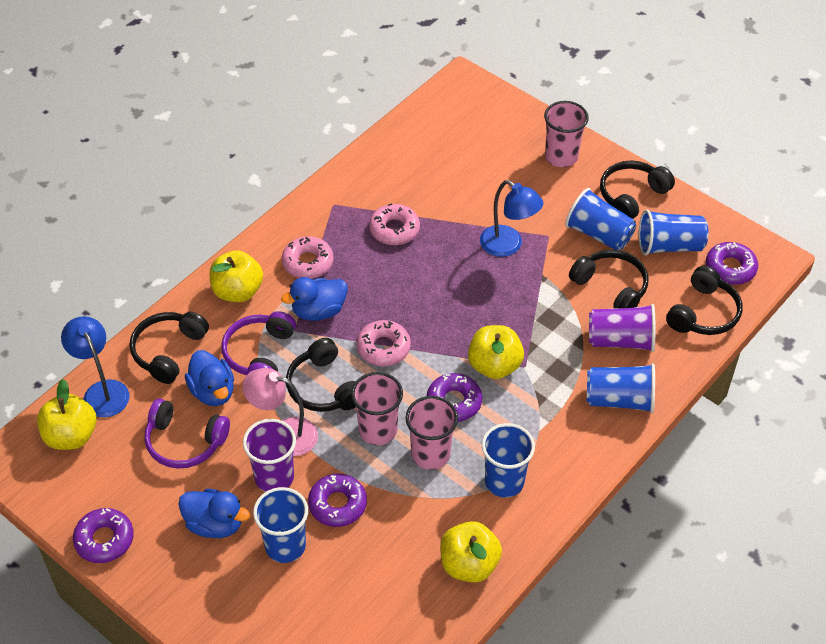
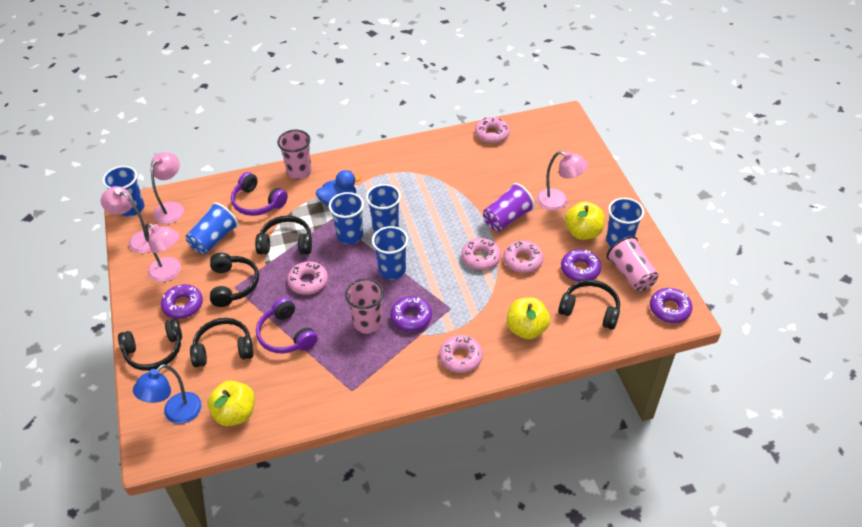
blue cup: [253,487,308,563] [482,423,535,498] [565,188,636,250] [587,363,655,413] [639,210,708,255] = 5 -> [102,166,145,217] [186,202,239,254] [329,192,364,244] [366,184,401,232] [372,226,408,280] [606,198,644,247] = 6
blue duck: [178,489,250,538] [185,350,234,406] [281,277,348,321] = 3 -> [316,170,362,206] = 1
blue lamp: [61,316,129,417] [480,180,543,257] = 2 -> [133,364,202,424] = 1
pink donut: [282,236,333,279] [356,320,411,366] [369,203,420,245] = 3 -> [287,261,328,295] [439,335,483,373] [462,238,501,270] [475,117,510,143] [504,241,543,273] = 5
pink lamp: [242,368,318,456] = 1 -> [100,186,152,253] [145,222,181,282] [151,152,184,224] [537,151,588,210] = 4
purple cup: [243,419,296,492] [589,304,655,352] = 2 -> [483,183,535,231] = 1
yellow apple: [37,379,97,450] [210,250,263,302] [440,521,502,583] [468,325,524,379] = 4 -> [208,380,255,426] [507,297,550,339] [565,201,605,240] = 3

